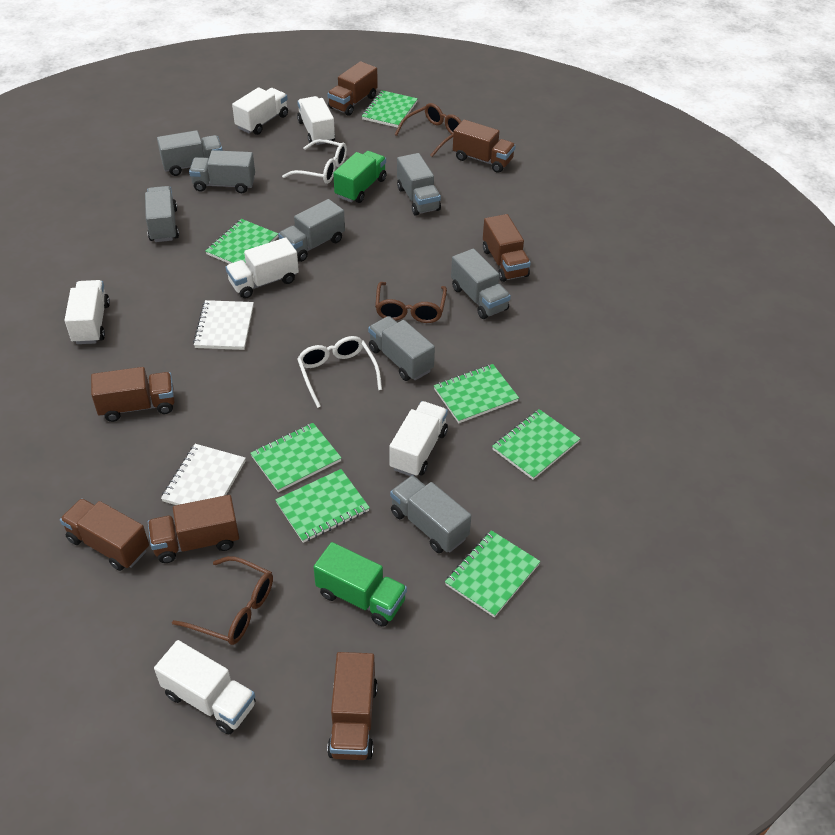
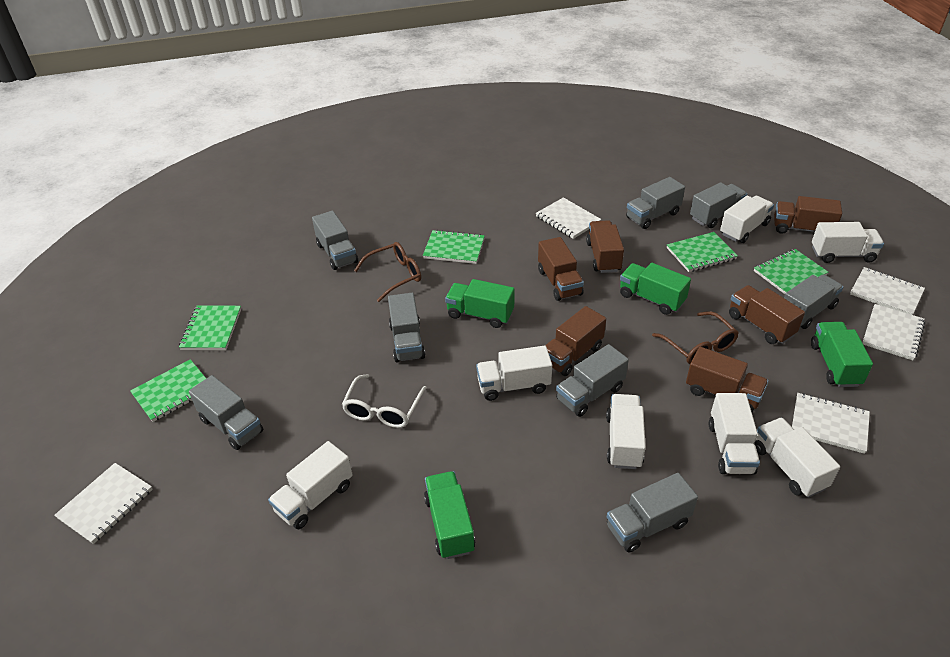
brown glasses: [172,556,273,645] [375,282,447,323] [395,103,462,157] = 3 -> [354,242,421,302] [652,311,739,364] = 2
brown truck: [60,498,149,571] [91,367,175,422] [148,495,239,563] [327,61,378,116] [327,652,378,760] [453,120,516,173] [483,214,531,282] = 7 -> [538,237,584,301] [545,306,606,376] [586,220,624,273] [686,347,769,412] [729,285,805,344] [774,196,842,234] = 6
green notebook: [206,219,278,264] [250,423,341,492] [275,469,370,543] [362,90,418,128] [434,364,519,423] [445,530,540,617] [492,409,581,480] = 7 -> [130,359,206,422] [179,305,241,350] [423,230,485,264] [667,232,738,272] [754,249,828,294] = 5
green truck: [314,542,407,627] [333,151,387,203] = 2 -> [424,471,475,559] [445,279,515,328] [620,263,691,315] [811,322,873,387] = 4
white glasses: [282,139,347,184] [297,336,382,408] = 2 -> [342,374,427,428] = 1
white notebook: [161,444,246,505] [193,300,254,350] = 2 -> [54,463,153,544] [536,197,601,239] [792,393,870,454] [850,267,925,315] [863,304,925,361] = 5
white truck: [64,280,110,344] [154,640,255,734] [226,237,299,298] [232,87,288,135] [297,96,335,145] [389,401,448,476] = 6 -> [268,441,353,529] [476,346,552,401] [606,394,646,469] [709,393,760,475] [720,195,774,243] [754,417,840,498] [812,222,884,263] = 7

